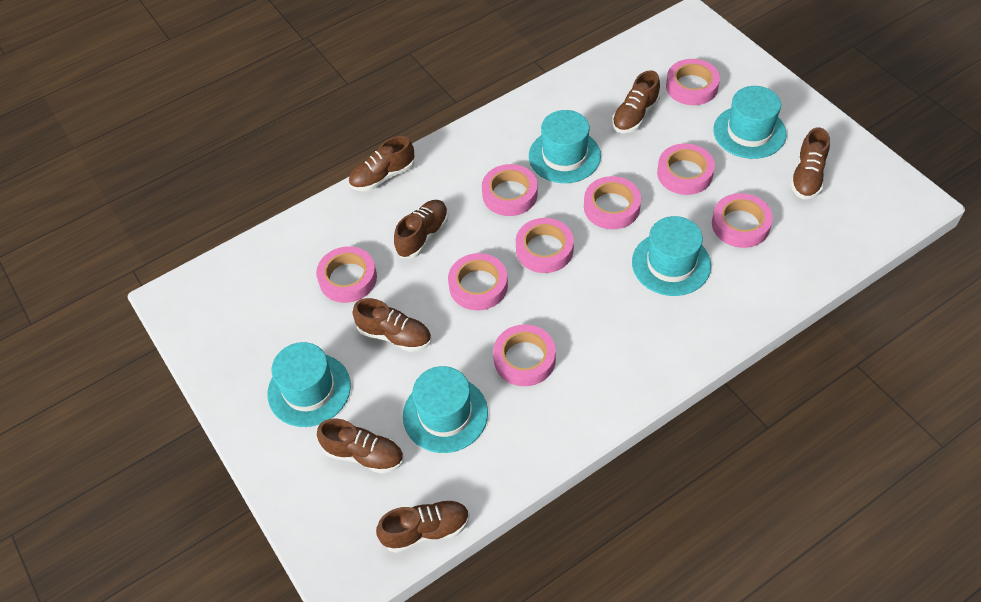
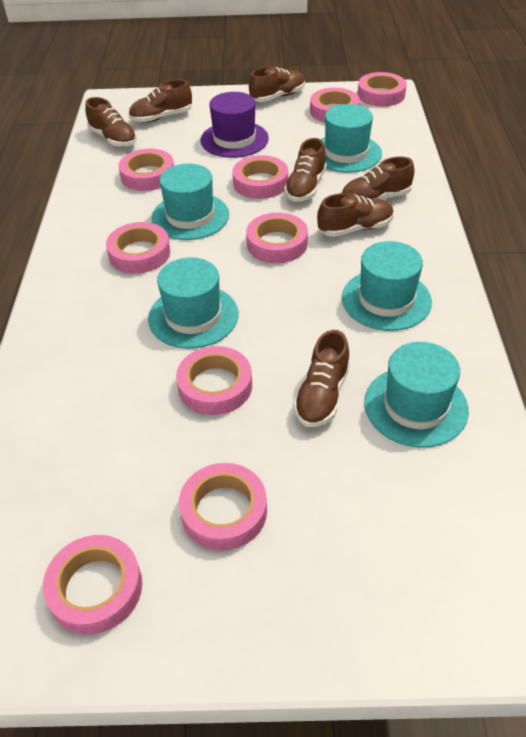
purple hat: none = 0 -> [200,92,269,158] = 1

